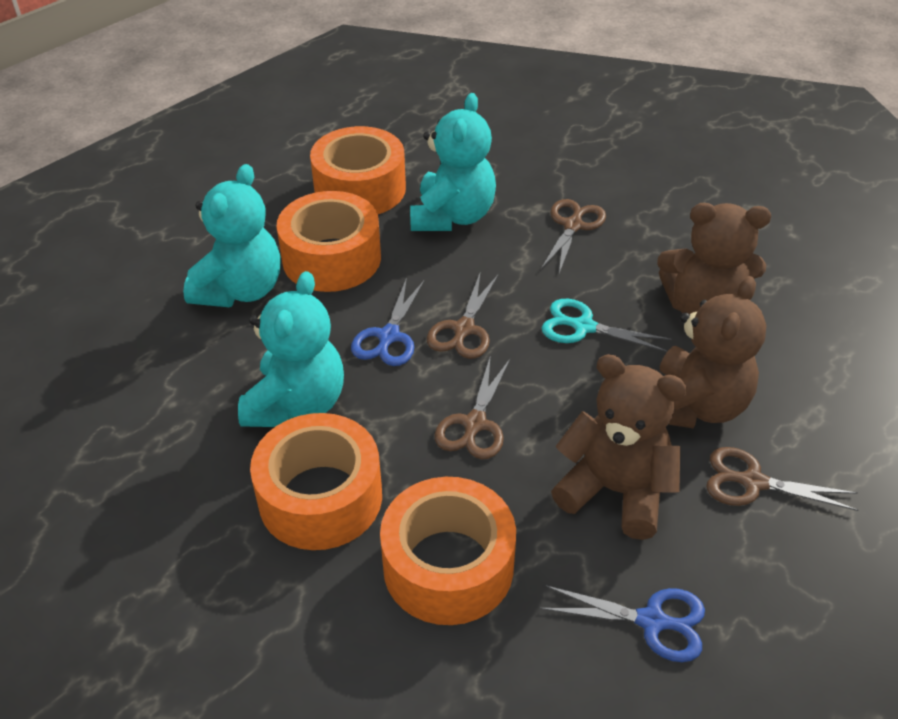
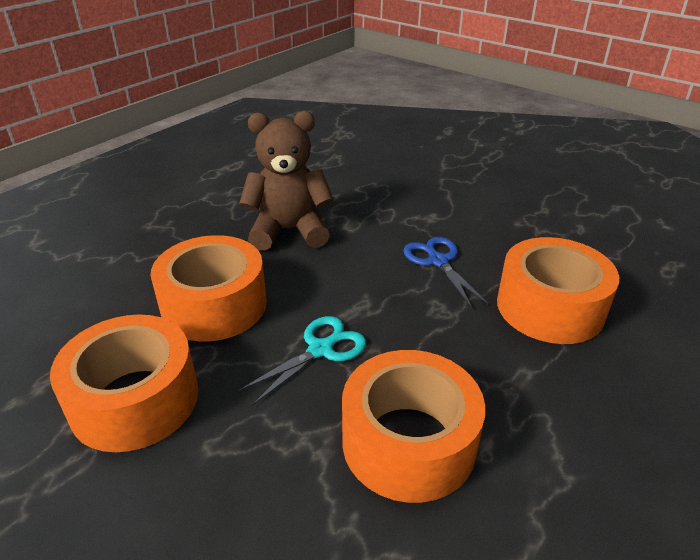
blue scissors: [351,278,425,366] [540,585,705,662] = 2 -> [403,237,489,308] = 1
brown scissors: [427,271,499,359] [434,355,510,459] [541,199,606,274] [706,447,858,511] = 4 -> none = 0
brown teddy bear: [551,354,687,540] [657,203,771,314] [660,276,766,429] = 3 -> [239,111,334,251] = 1
turquoise teddy bear: [183,164,280,307] [238,271,344,427] [410,93,496,231] = 3 -> none = 0

